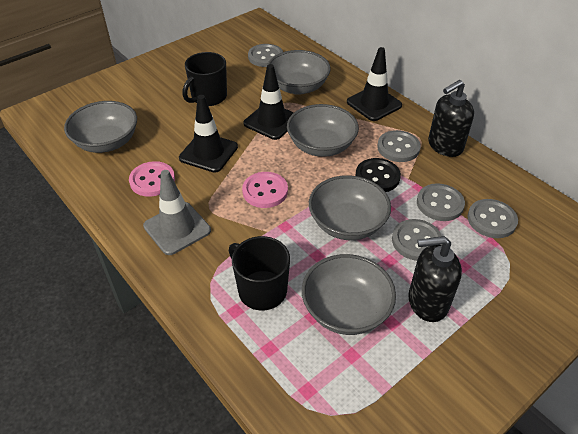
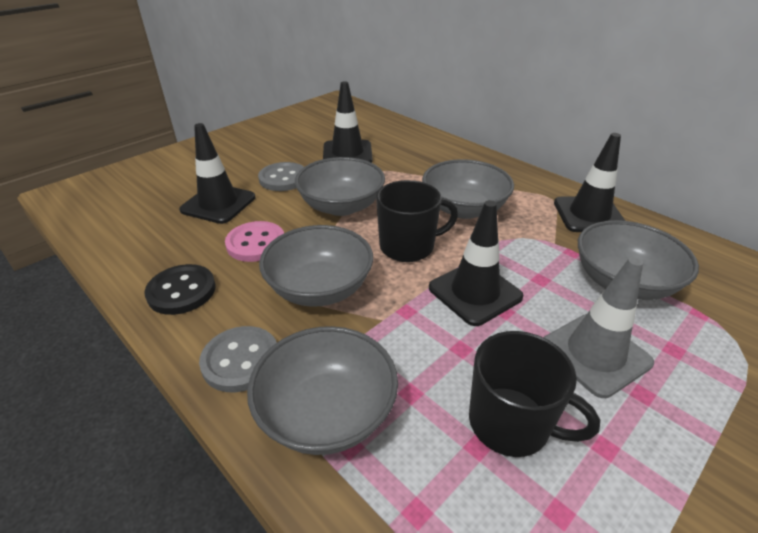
black soap dispenser: [408,236,462,322] [428,80,474,157] = 2 -> none = 0
black traffic cone: [179,95,238,173] [243,64,294,140] [347,47,402,121] = 3 -> [179,123,255,224] [323,81,373,163] [429,200,523,326] [554,133,625,232] = 4
grey button: [248,44,283,67] [377,130,421,162] [392,219,442,261] [417,183,465,221] [467,199,518,238] = 5 -> [199,326,277,392] [258,162,304,191] = 2
pink button: [129,161,175,197] [242,172,288,208] = 2 -> [225,221,284,262] = 1

